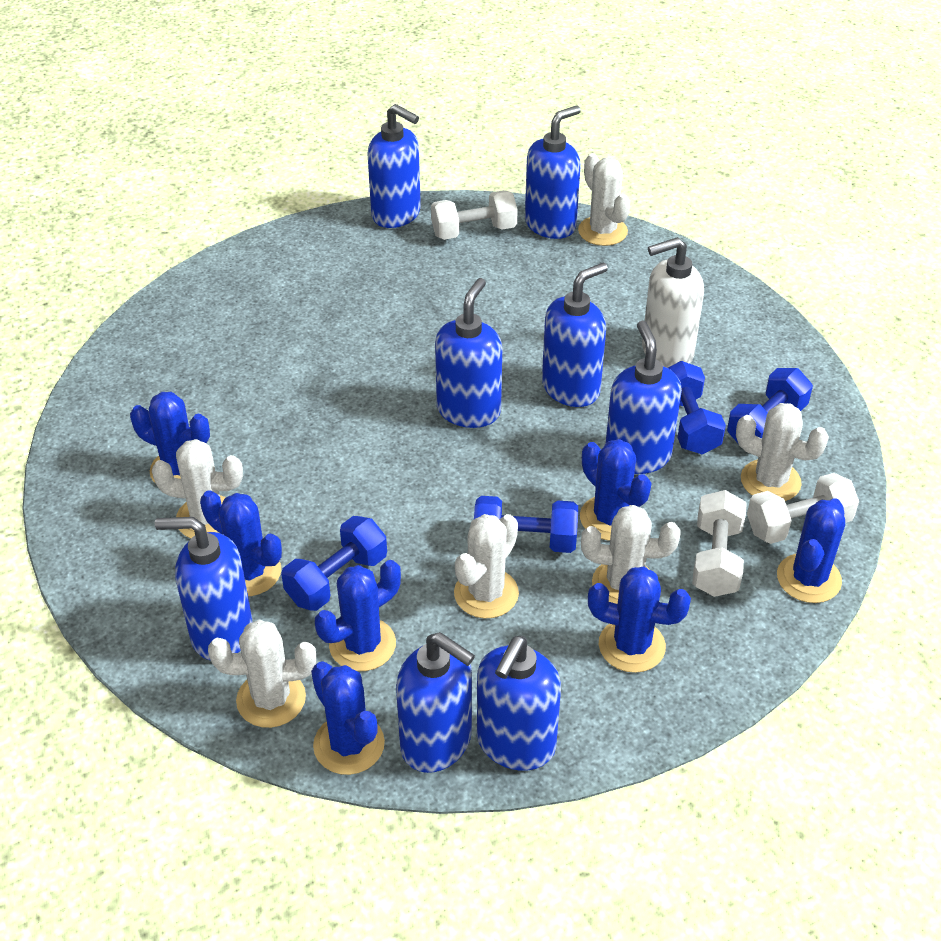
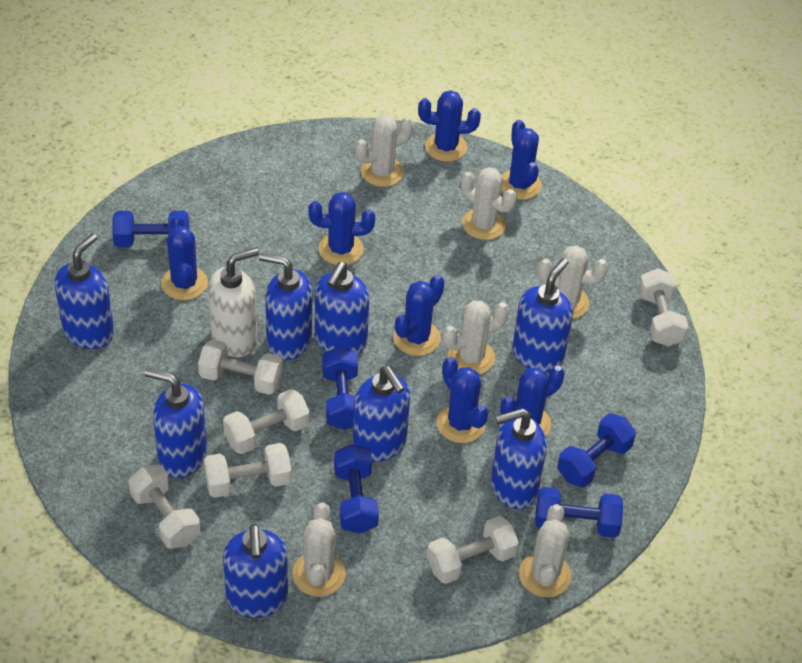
blue dumbbell: [281,516,387,611] [474,496,578,553] [668,361,726,455] [727,368,813,443] = 4 -> [112,211,189,248] [322,346,358,430] [334,444,379,533] [535,487,623,538] [557,413,636,487] = 5
white dumbbell: [431,190,518,240] [692,490,747,597] [747,473,859,544] = 3 -> [128,465,200,549] [198,339,283,395] [204,443,292,498] [223,389,310,454] [427,516,519,584] [638,268,688,346] = 6

